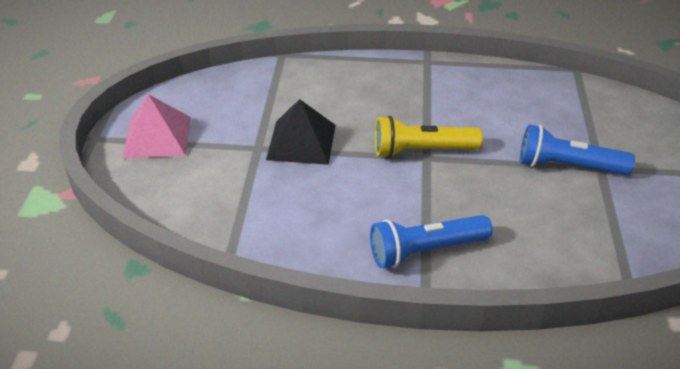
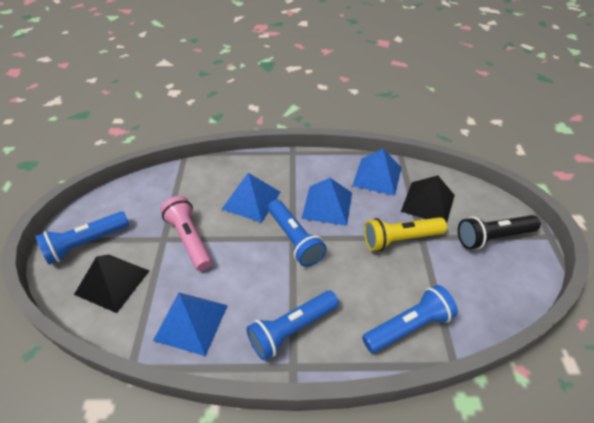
black flashlight: none = 0 -> [458,215,541,249] = 1
black pyramid: [266,99,336,165] = 1 -> [74,255,149,313] [401,175,455,223] = 2
blue flashlight: [370,215,493,268] [520,125,635,175] = 2 -> [35,211,129,265] [246,291,339,360] [268,200,327,267] [362,285,458,353] = 4
blue pyramid: none = 0 -> [153,293,228,356] [222,173,280,223] [302,178,352,226] [353,149,402,196] = 4
pink flashlight: none = 0 -> [160,196,212,271] = 1
pink pyramid: [122,94,190,159] = 1 -> none = 0

